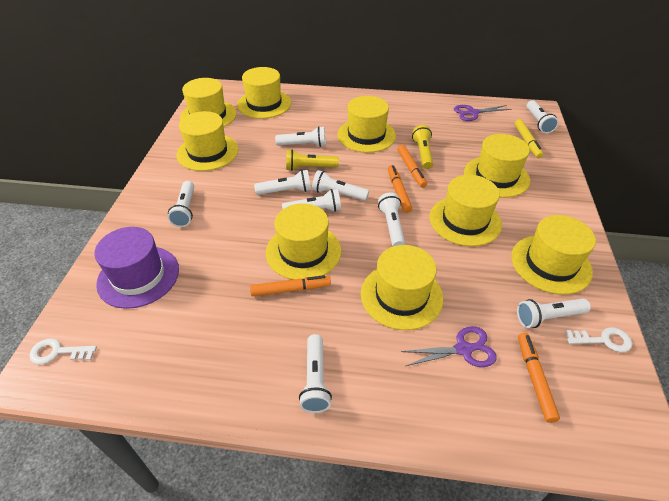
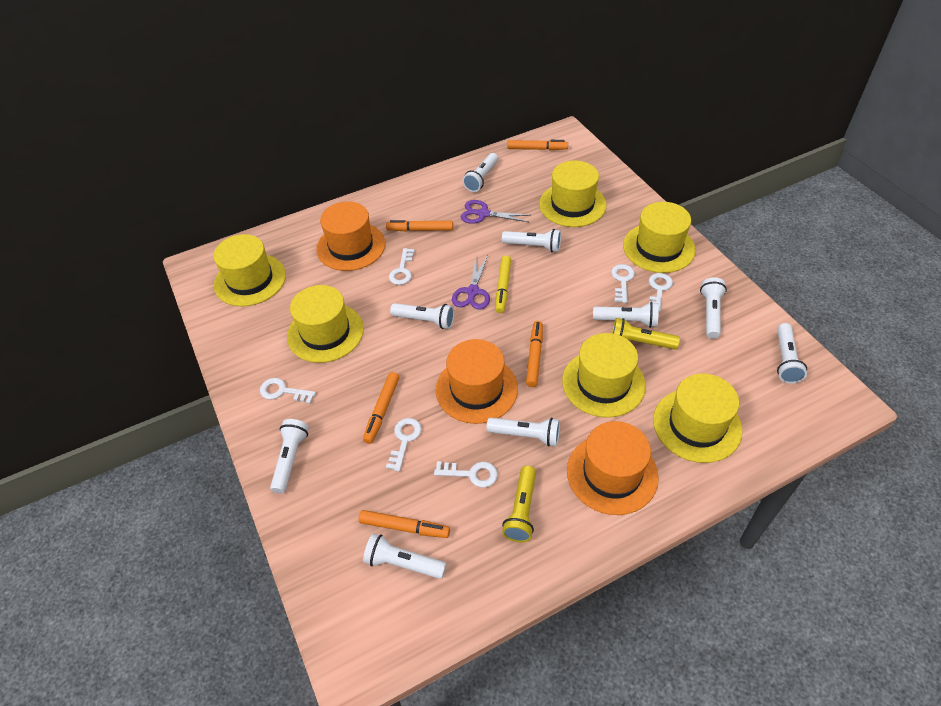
orange hat: none = 0 -> [316,201,386,271] [436,339,518,424] [567,421,659,515] = 3
orange marker: [250,275,331,296] [388,165,412,213] [397,145,427,188] [518,333,560,423] = 4 -> [359,510,450,538] [363,372,399,444] [386,220,453,232] [507,140,568,150] [526,321,543,387] = 5
purple hat: [94,227,179,309] = 1 -> none = 0
white key: [29,339,97,364] [565,327,632,352] = 2 -> [260,378,316,404] [386,418,422,472] [389,248,415,285] [434,461,498,488] [611,264,635,303] [649,273,673,312] = 6
yellow hat: [177,111,239,171] [180,78,237,127] [237,67,291,119] [266,203,341,280] [337,96,396,153] [361,245,443,330] [430,175,502,246] [464,134,530,198] [511,215,596,295] = 9 -> [213,234,286,307] [287,285,364,363] [539,160,607,227] [562,333,646,418] [623,202,696,273] [653,373,742,463] = 6

